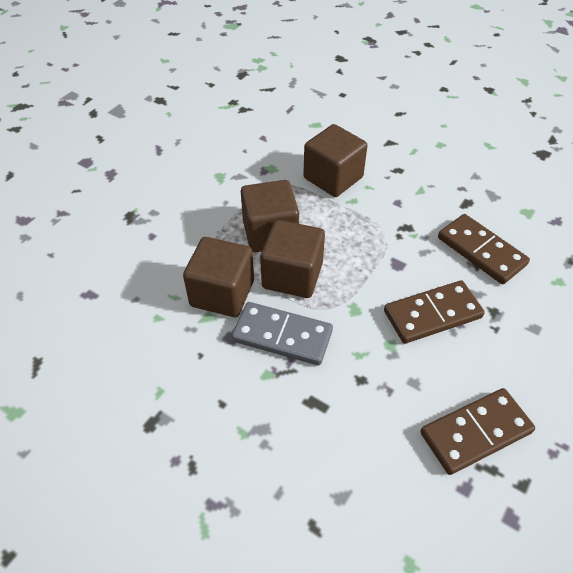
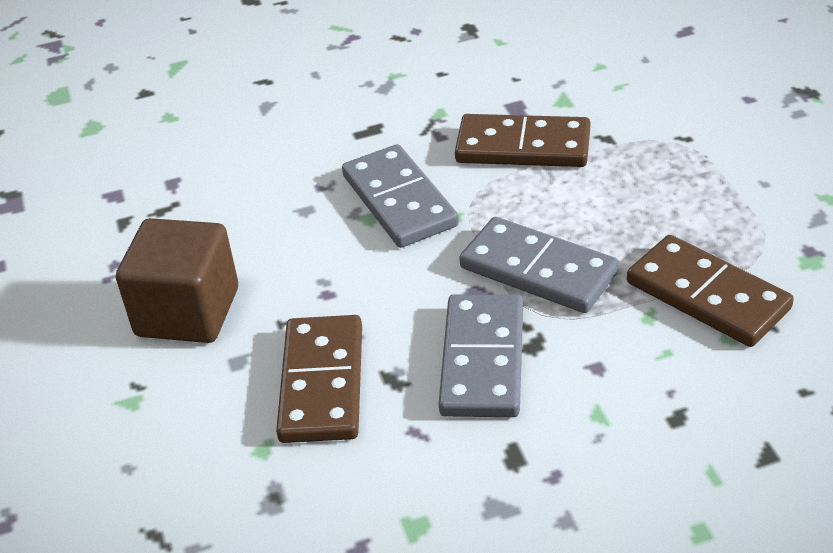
brown cube: [183,237,254,317] [241,180,299,252] [260,220,325,298] [303,124,367,197] = 4 -> [116,218,238,343] = 1
grey domino: [232,302,333,365] = 1 -> [342,144,459,248] [439,294,523,417] [459,217,619,313] = 3

